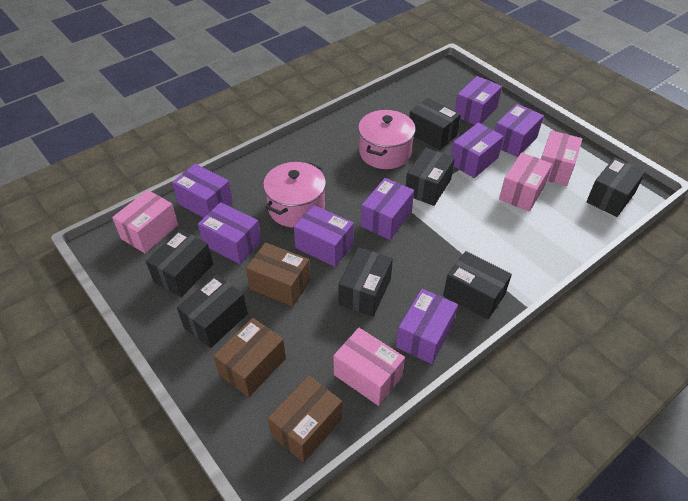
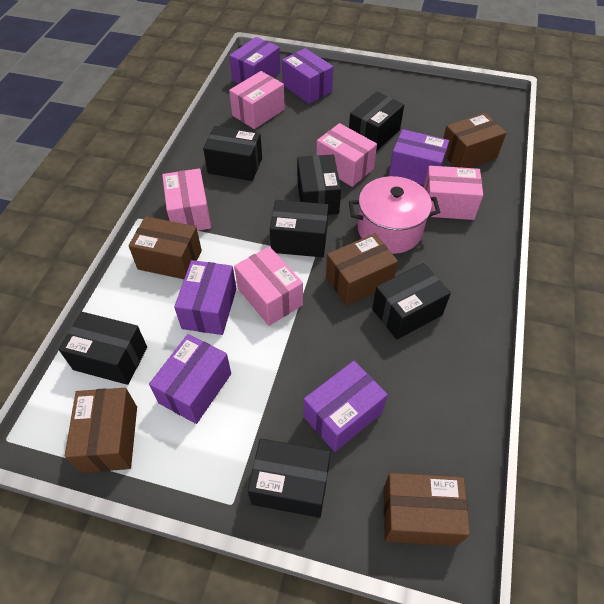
brown box: [213,318,286,397] [246,243,311,307] [268,376,342,463] = 3 -> [65,388,137,473] [128,216,202,279] [326,233,398,306] [383,473,470,546] [443,113,506,168] = 5
pink box: [112,190,178,253] [333,328,405,406] [499,152,552,212] [541,130,582,186] = 4 -> [162,168,211,231] [229,71,285,129] [234,246,303,326] [316,123,377,187] [423,166,483,220] = 5
pink pot: [263,162,326,228] [358,110,416,169] = 2 -> [349,176,440,254] = 1
purple box: [172,164,233,218] [198,202,261,264] [294,205,354,267] [361,178,414,240] [396,289,458,364] [451,123,504,178] [455,76,502,125] [495,104,544,157] = 8 -> [149,334,231,424] [174,260,236,335] [229,37,280,84] [282,48,333,104] [304,361,388,452] [389,129,449,185] = 6

